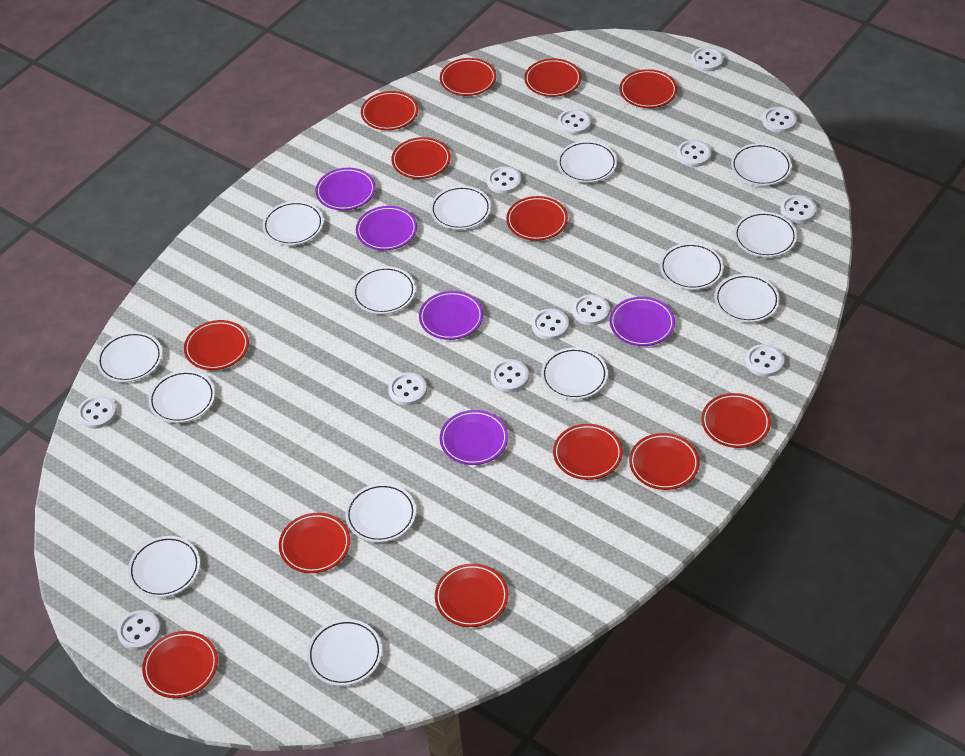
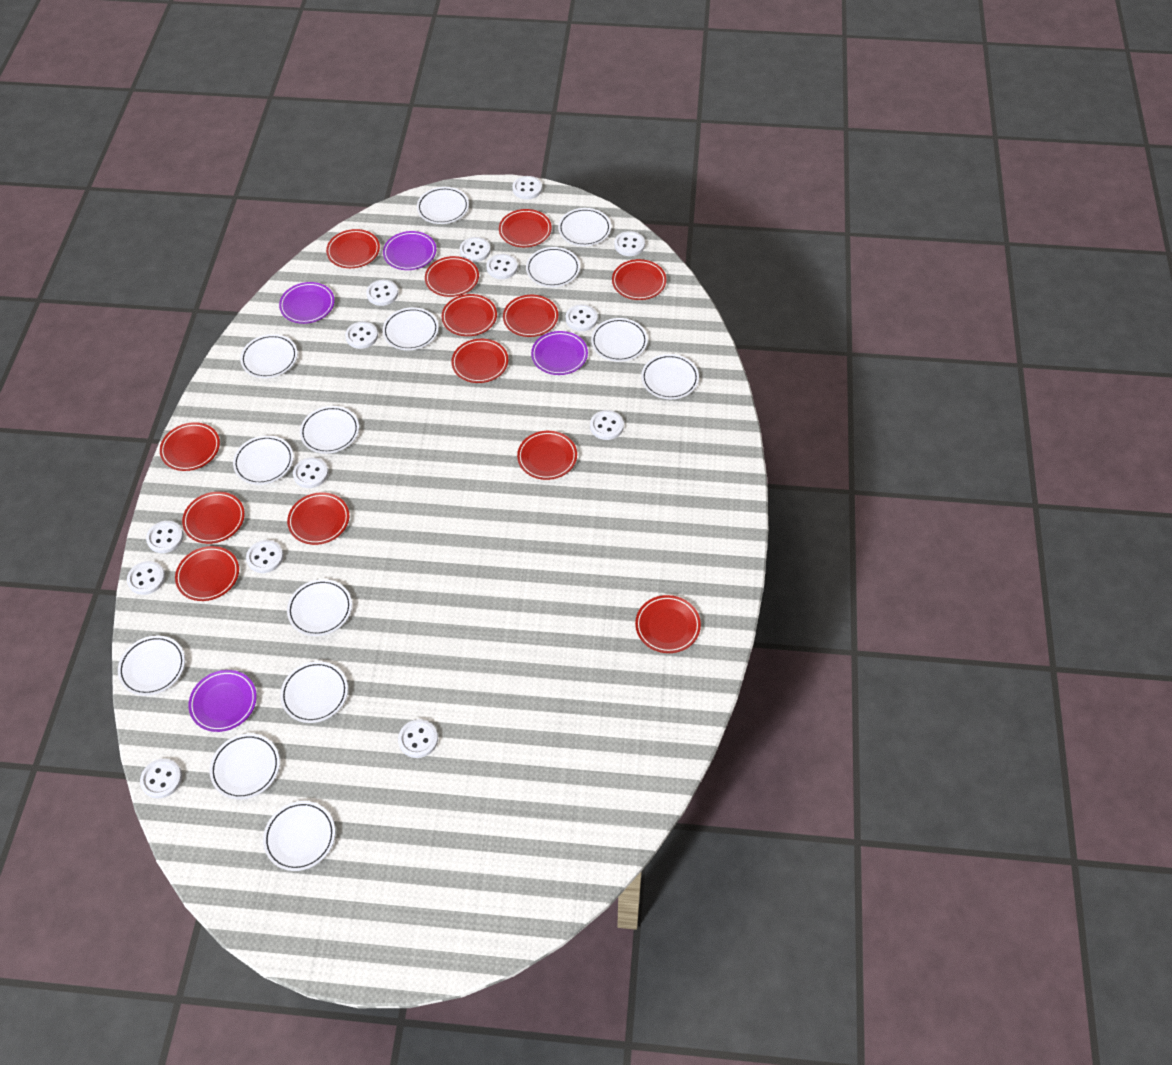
purple plate: [315,168,376,210] [356,206,417,251] [419,291,483,340] [440,410,508,465] [610,297,675,346] = 5 -> [188,670,257,732] [279,282,335,324] [383,231,436,270] [531,331,588,375] = 4
white button: [77,395,117,429] [117,610,161,650] [388,372,427,406] [487,166,521,194] [491,359,529,392] [532,309,569,340] [558,109,591,135] [573,295,610,325] [677,140,712,167] [691,47,724,72] [745,344,784,377] [762,107,797,133] [780,195,817,223] = 13 -> [127,561,165,595] [140,759,182,798] [146,521,183,553] [246,540,283,573] [293,457,328,488] [345,321,378,349] [366,280,398,306] [398,719,438,758] [460,237,491,262] [486,254,518,279] [512,176,542,200] [566,304,598,331] [590,410,624,440] [614,231,645,256] = 14

